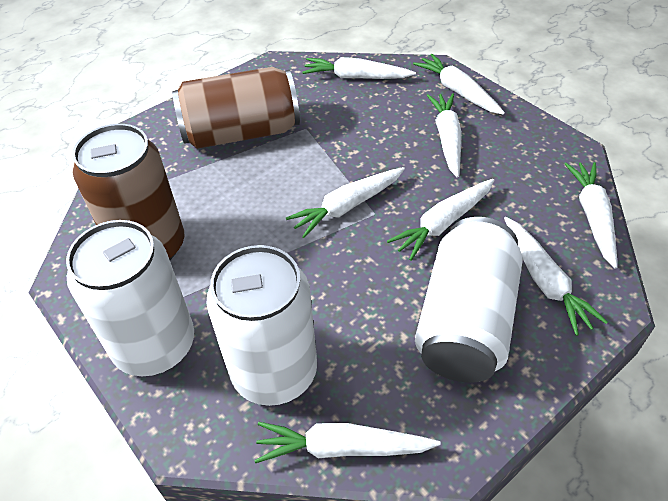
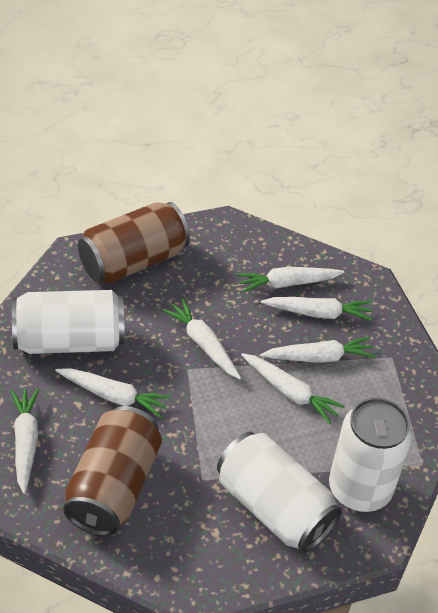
white carrot: [254,422,441,463] [286,167,405,238] [302,57,416,79] [387,179,494,261] [413,54,505,115] [427,93,462,177] [504,217,608,336] [565,162,617,269] = 8 -> [11,388,39,494] [55,368,171,418] [162,299,241,379] [237,267,344,293] [241,353,345,424] [260,337,376,363] [261,297,372,321] = 7

